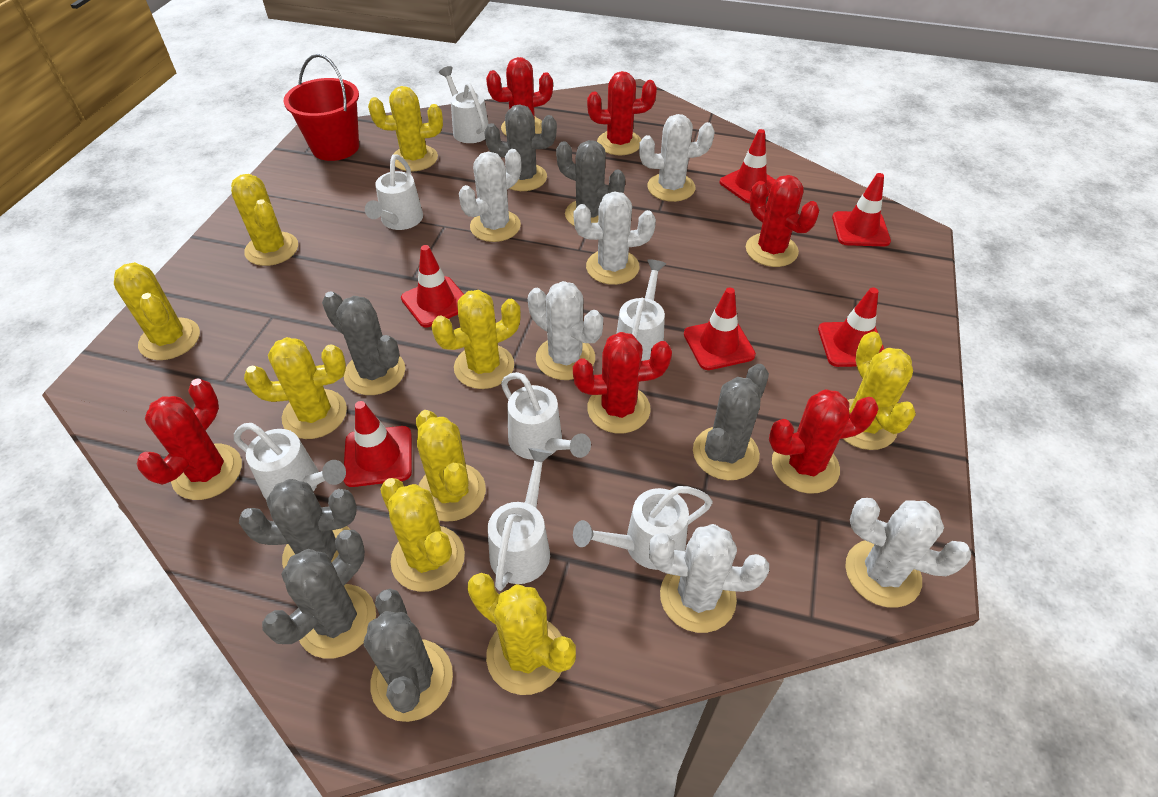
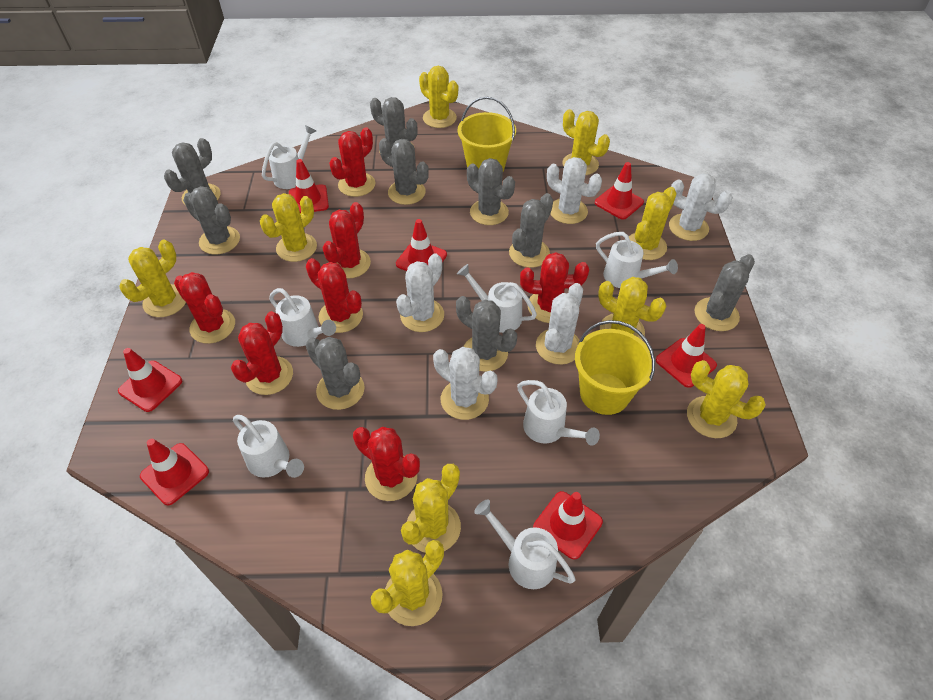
grey cactus: [239,479,357,568] [262,530,376,658] [322,291,405,395] [364,589,453,722] [484,104,557,191] [556,140,625,226] [693,364,769,480] = 7 -> [164,138,221,205] [183,186,240,255] [306,337,365,410] [370,97,418,153] [379,138,429,205] [456,296,517,372] [467,158,515,225] [509,193,553,268] [695,254,755,331] = 9
red bucket: [283,54,359,161] = 1 -> none = 0
red cactus: [137,378,242,500] [486,57,553,136] [573,332,672,434] [587,71,657,155] [746,175,819,267] [769,389,879,494] = 6 -> [174,272,235,344] [231,311,293,395] [306,258,363,333] [323,202,371,279] [329,127,376,197] [353,427,420,501] [520,252,589,323] = 7
red traffic cone: [343,401,412,487] [401,245,464,327] [684,287,756,370] [720,129,775,203] [818,287,884,367] [832,173,891,246] = 6 -> [118,348,182,412] [140,439,209,505] [289,159,329,213] [396,219,447,271] [533,491,603,559] [595,162,644,220] [656,324,717,388] = 7
white cactus: [459,149,521,242] [528,281,603,380] [574,191,656,285] [639,114,715,202] [649,524,769,633] [845,498,971,608] = 6 -> [396,254,444,332] [433,347,498,420] [536,283,583,365] [547,157,602,224] [669,173,733,241] = 5
yellow bucket: none = 0 -> [458,97,516,171] [575,320,655,415] = 2

